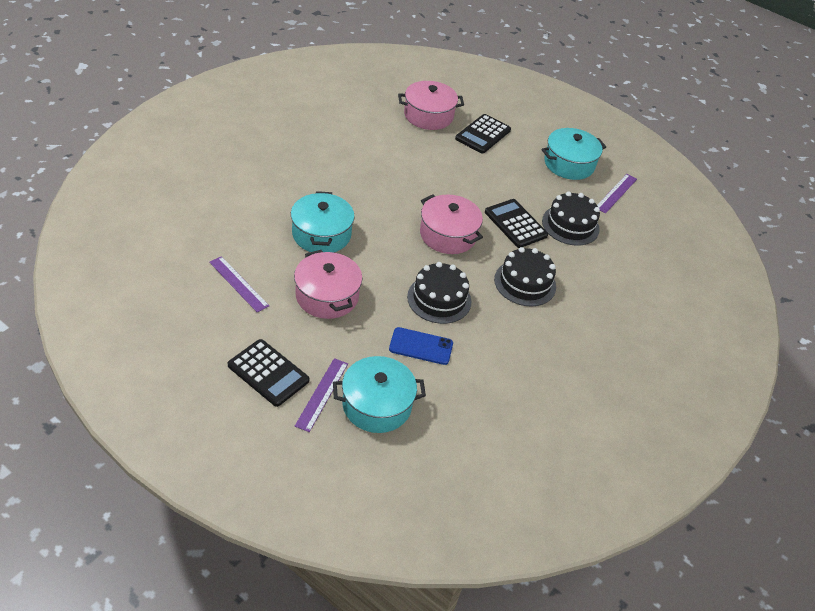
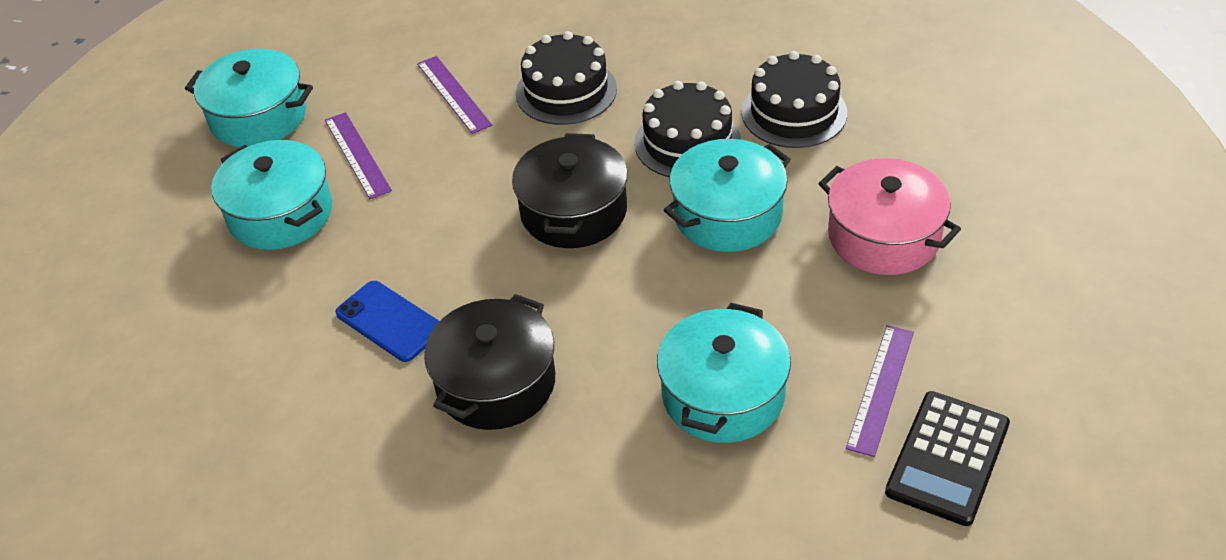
black calculator: [228,339,309,407] [455,114,511,154] [485,199,548,248] = 3 -> [885,391,1010,526] = 1
black pot: none = 0 -> [424,294,555,430] [512,133,628,248] = 2
pink pot: [294,250,362,319] [398,81,464,130] [420,194,483,254] = 3 -> [818,158,961,275] = 1
turquoise pot: [291,191,355,253] [333,356,426,433] [541,128,606,180] = 3 -> [185,48,313,147] [211,140,332,250] [657,303,791,443] [664,139,791,252] = 4

